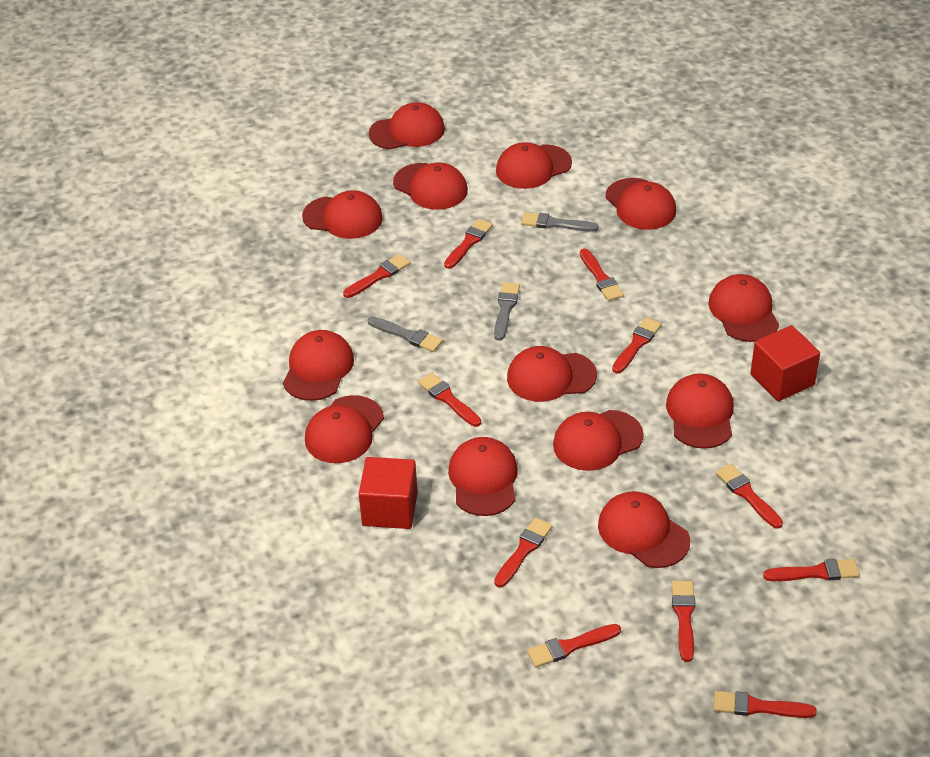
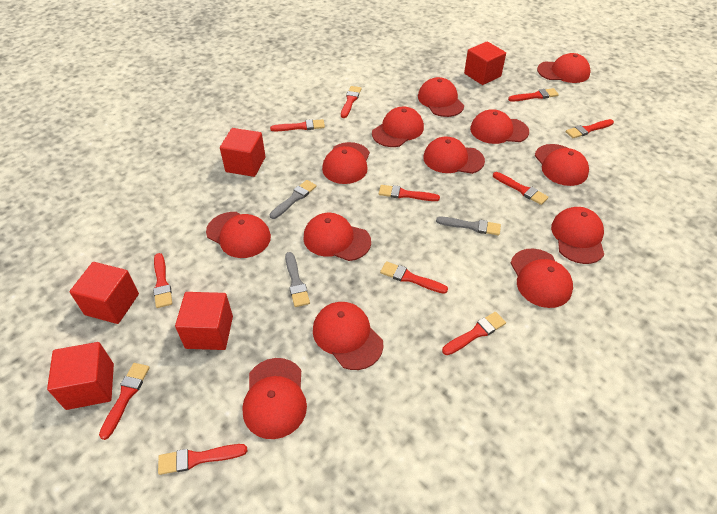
red cube: [359,457,418,529] [751,325,820,401] = 2 -> [47,342,114,410] [69,262,139,324] [175,292,233,350] [220,128,266,177] [464,41,506,85] = 5

